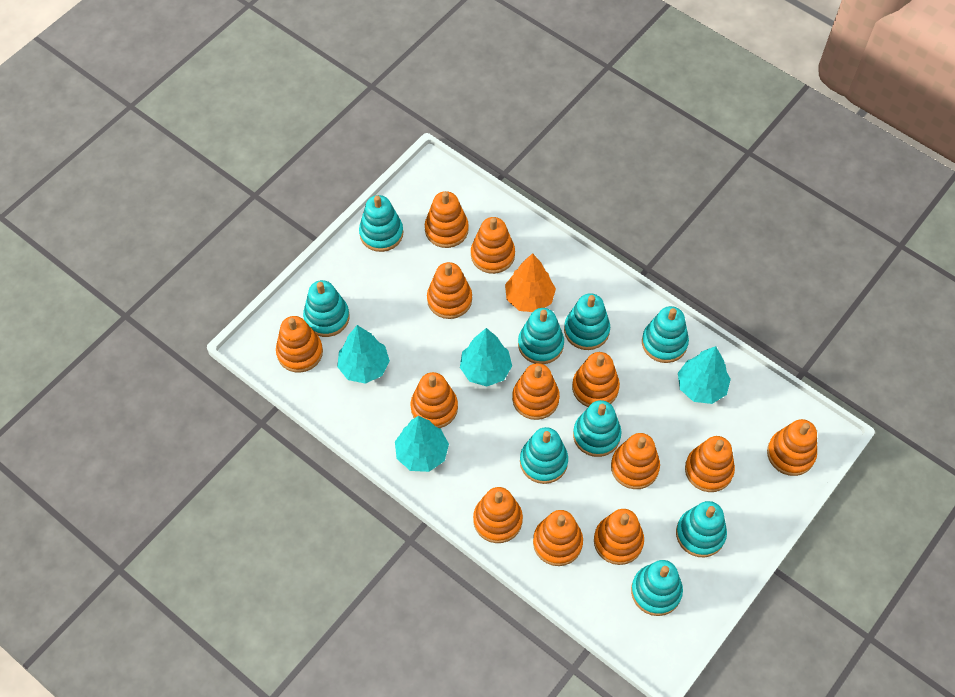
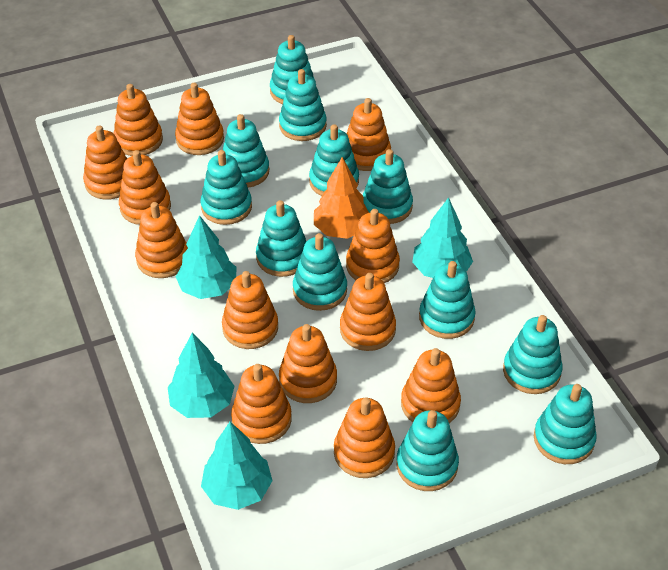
turquoise stacking toy: [303,280,350,337] [359,195,403,252] [518,308,564,364] [520,427,568,484] [564,293,610,350] [573,400,621,457] [631,560,683,616] [642,306,689,363] [676,501,727,557] = 9 -> [200,150,252,225] [223,114,269,188] [256,200,307,277] [270,35,316,104] [279,69,327,141] [293,233,347,311] [309,124,359,196] [363,149,413,224] [396,410,459,491] [419,261,476,339] [503,315,563,394] [534,384,597,464] = 12

